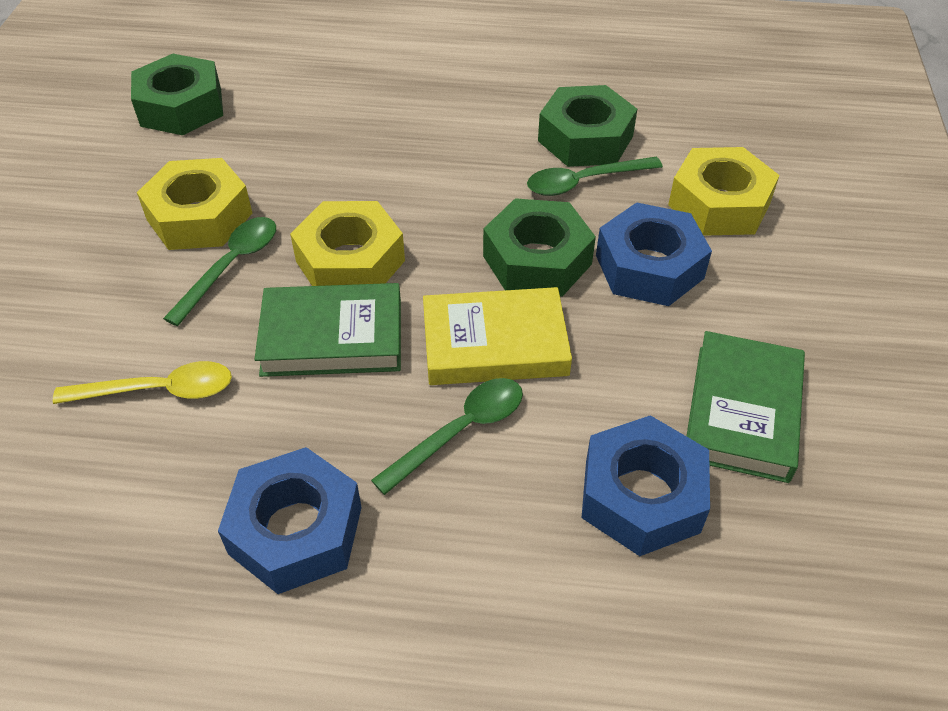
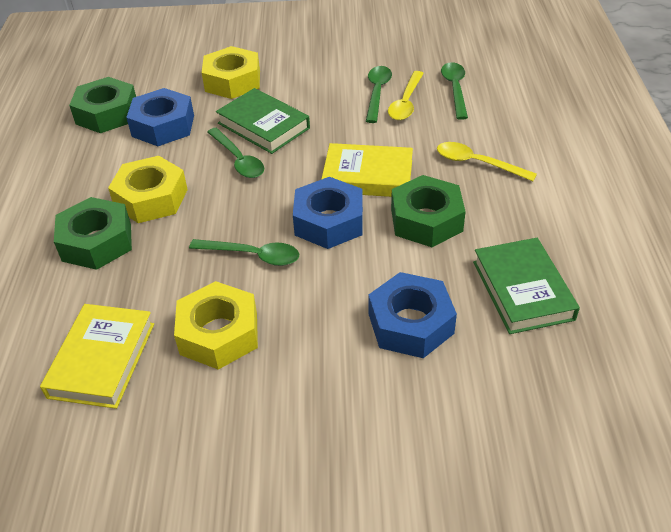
green spoon: [163,217,276,326] [371,378,523,495] [527,157,663,196] = 3 -> [189,239,299,266] [207,128,264,178] [366,66,392,123] [441,62,468,120] = 4
yellow book: [423,287,572,385] = 1 -> [40,304,154,409] [321,143,413,197] = 2
yellow spoon: [53,361,232,404] = 1 -> [388,71,424,120] [437,142,537,181] = 2

